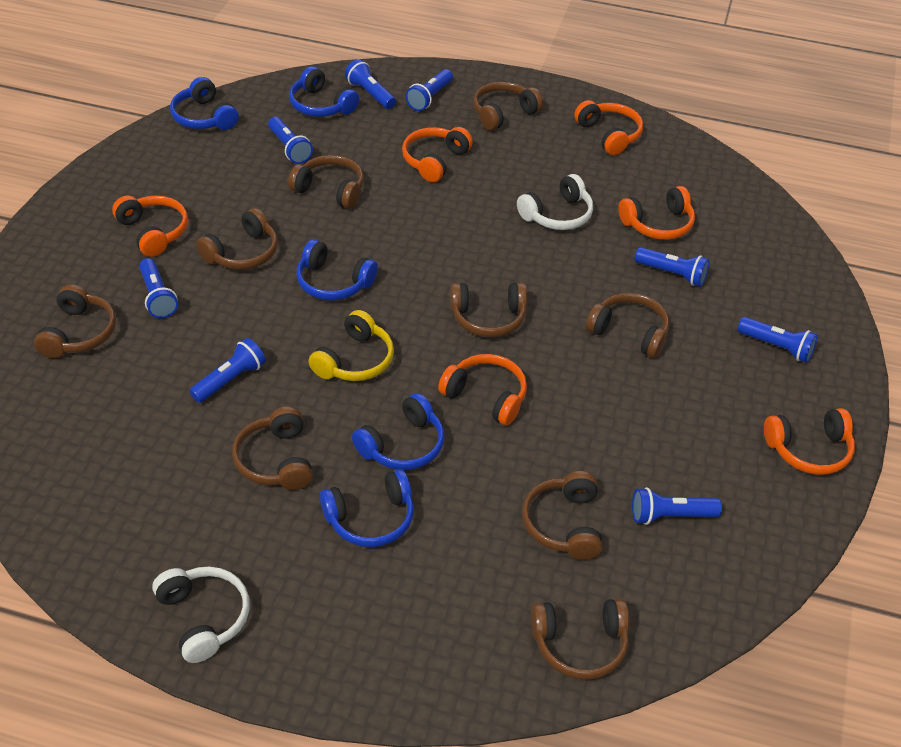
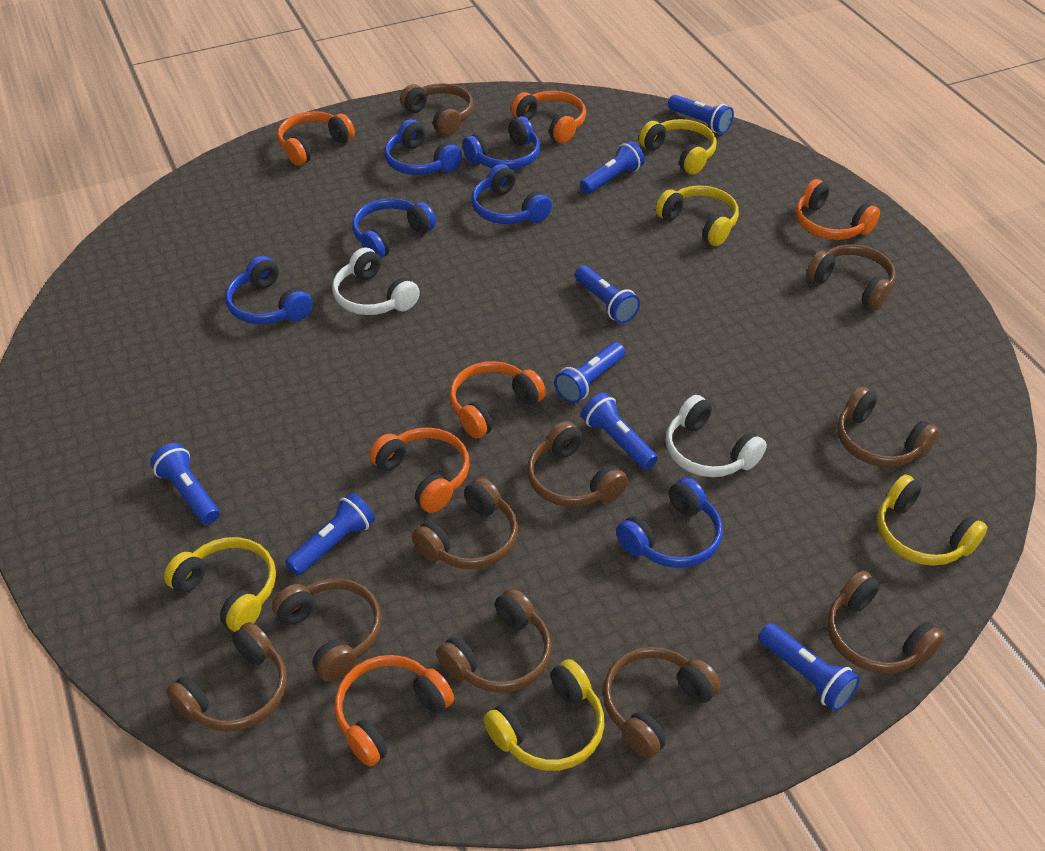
blue headphones: [170,77,239,130] [289,66,359,117] [296,239,378,300] [320,469,414,547] [352,393,445,470] = 5 -> [225,256,313,324] [352,198,436,259] [384,119,462,175] [462,116,540,170] [471,164,552,224] [616,477,723,568] = 6
brown headphones: [34,285,116,358] [196,208,278,270] [232,406,313,490] [288,155,364,209] [450,282,527,337] [473,82,543,131] [522,471,602,560] [531,599,630,680] [586,293,669,358] = 9 -> [166,622,287,732] [272,578,382,682] [400,83,474,136] [412,477,518,569] [436,588,552,693] [527,421,628,507] [603,647,721,758] [807,244,896,310] [827,571,945,673] [837,386,939,467] = 10
yellow headphones: [308,310,394,381] = 1 -> [164,537,276,632] [483,659,604,771] [639,119,717,175] [656,185,739,246] [877,475,987,566] = 5

